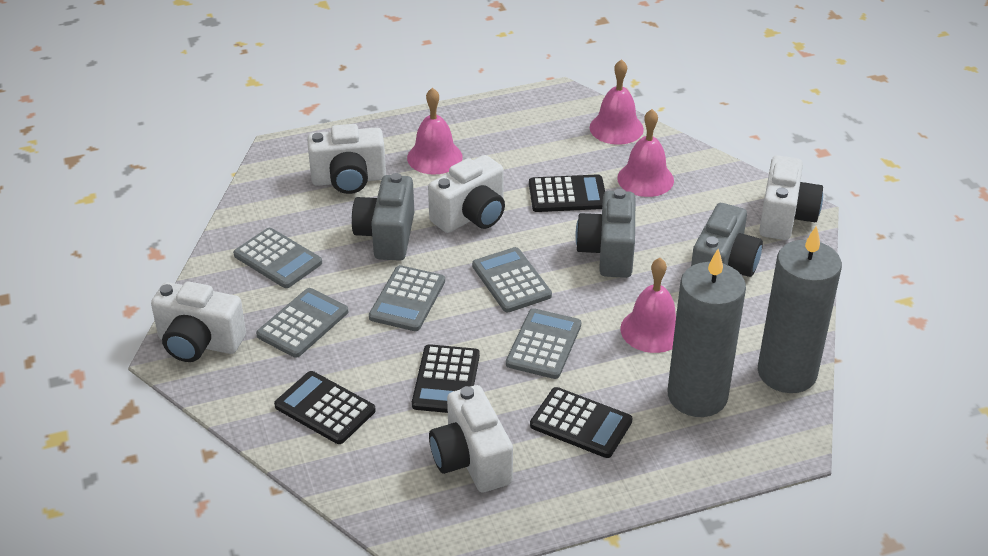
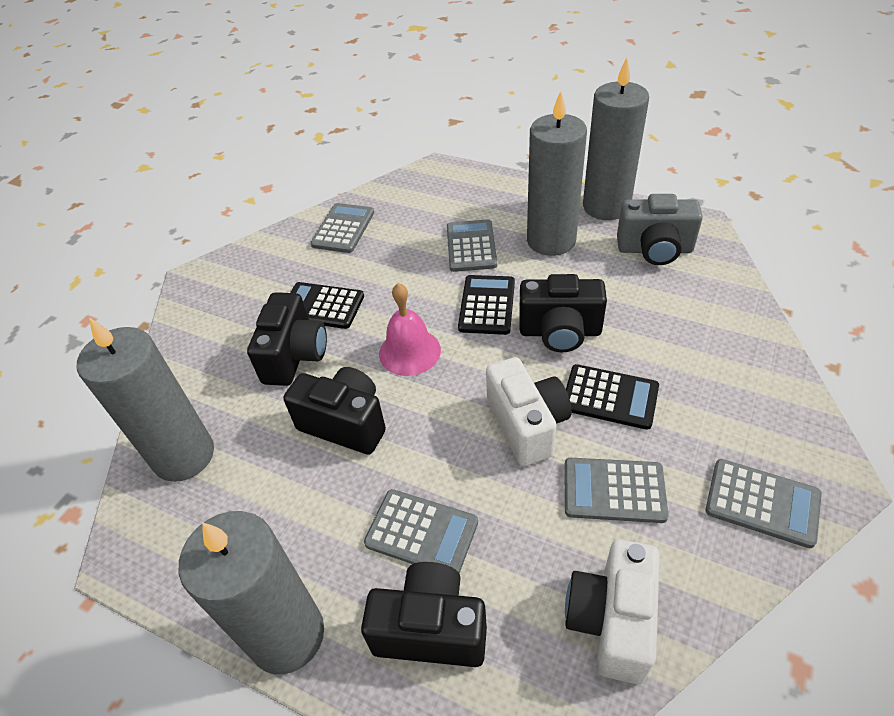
black calculator: [274,371,376,444] [412,344,480,413] [529,174,605,212] [530,387,632,458] = 4 -> [290,282,364,329] [458,275,515,335] [566,364,659,430] = 3
black camera: none = 0 -> [247,292,327,386] [283,367,386,455] [361,562,487,667] [519,274,607,352] = 4
grey camera: [352,173,414,261] [575,189,635,278] [691,203,763,277] = 3 -> [617,194,703,265] = 1
grey candle: [667,249,746,417] [758,225,842,393] = 2 -> [77,317,214,482] [179,511,324,674] [527,91,587,256] [583,58,649,220] = 4
pink bell: [407,88,462,174] [590,59,644,145] [617,109,674,197] [620,258,676,353] = 4 -> [379,283,441,376] = 1
white camera: [151,281,246,362] [307,124,386,194] [428,155,505,233] [429,385,513,492] [759,155,823,240] = 5 -> [486,357,572,466] [565,540,660,684] = 2

